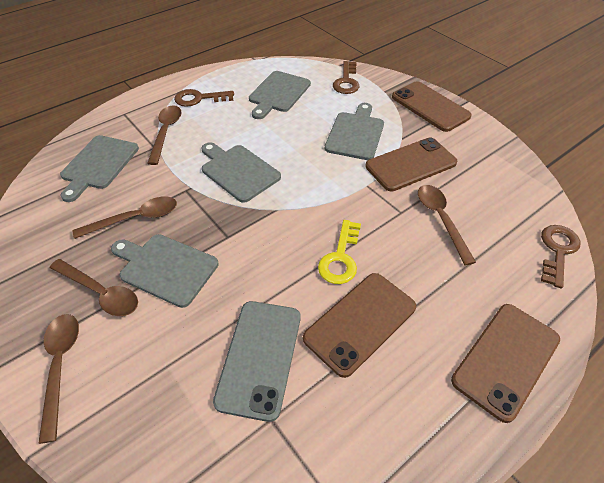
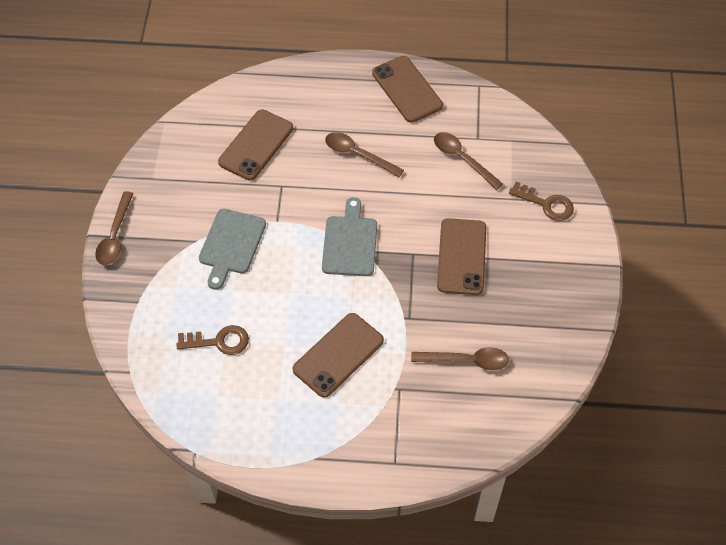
brown key: [174,89,234,107] [333,61,359,94] [541,225,580,289] = 3 -> [176,325,249,355] [509,182,574,221] = 2
brown spoon: [38,314,79,444] [50,259,138,316] [73,196,177,239] [147,105,182,165] [418,185,476,266] = 5 -> [95,191,134,265] [325,132,404,177] [411,347,509,370] [434,132,503,190] = 4
grey cutting board: [60,135,139,202] [111,234,218,308] [201,142,281,203] [249,71,311,119] [325,103,384,160] = 5 -> [199,209,266,290] [322,197,377,276] = 2
grey phone: [213,301,300,422] = 1 -> none = 0
yellow key: [318,220,361,284] = 1 -> none = 0

